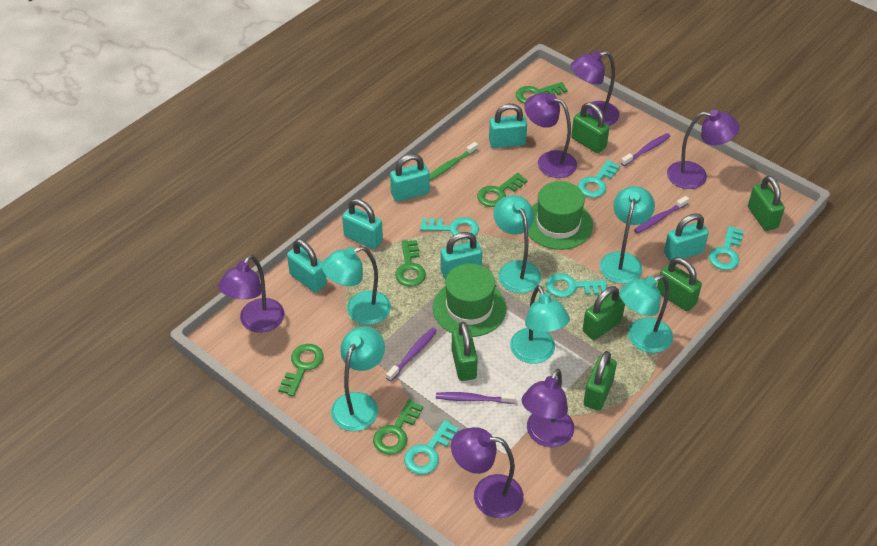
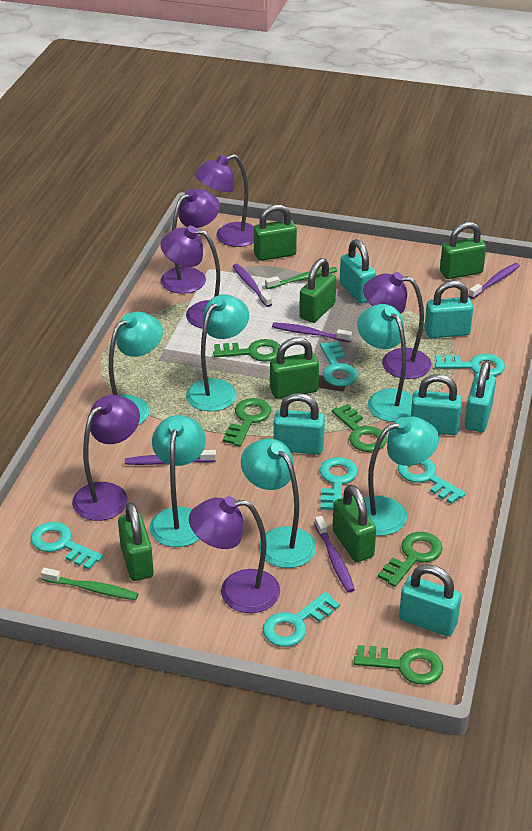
green hat: [433,263,507,337] [528,181,593,250] = 2 -> none = 0
green toothbrush: [430,142,478,181] = 1 -> [41,568,138,600] [265,267,337,289] = 2
purple toothbrush: [386,327,437,381] [436,392,516,404] [621,133,670,166] [634,196,689,234] = 4 -> [125,450,216,465] [233,264,272,307] [272,322,352,342] [315,516,355,593] [469,263,520,299] = 5
turquoise key: [404,420,459,474] [420,217,479,240] [546,273,607,298] [578,160,620,198] [709,226,744,270] = 5 -> [31,522,103,570] [263,592,340,647] [319,457,358,510] [320,342,358,387] [398,459,466,504] [435,354,505,376] = 6

